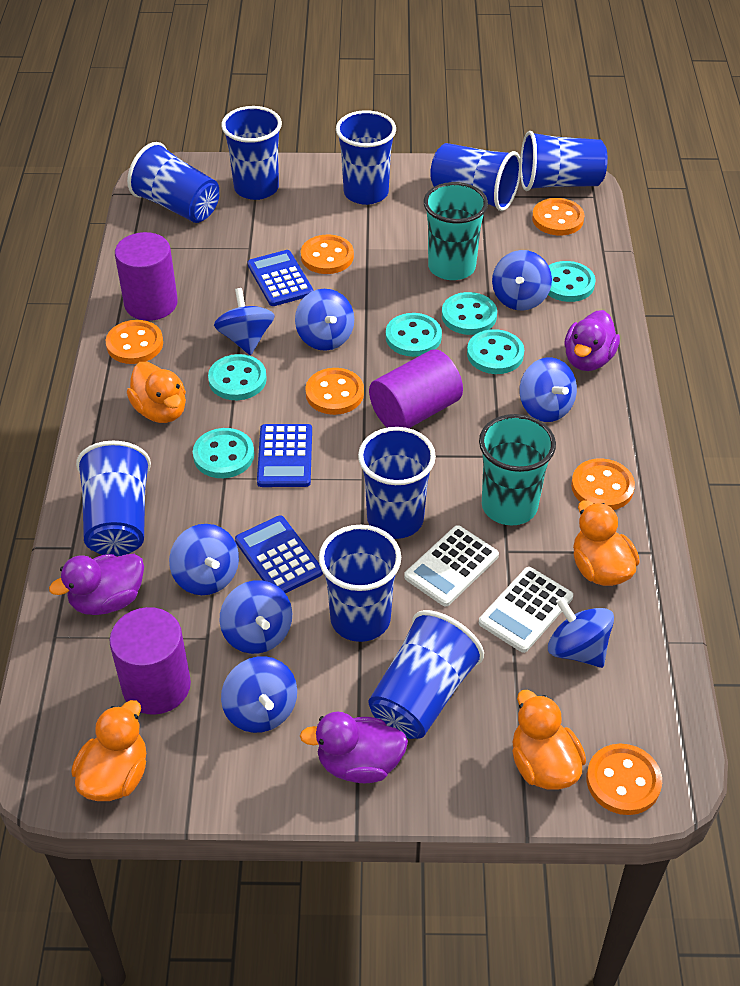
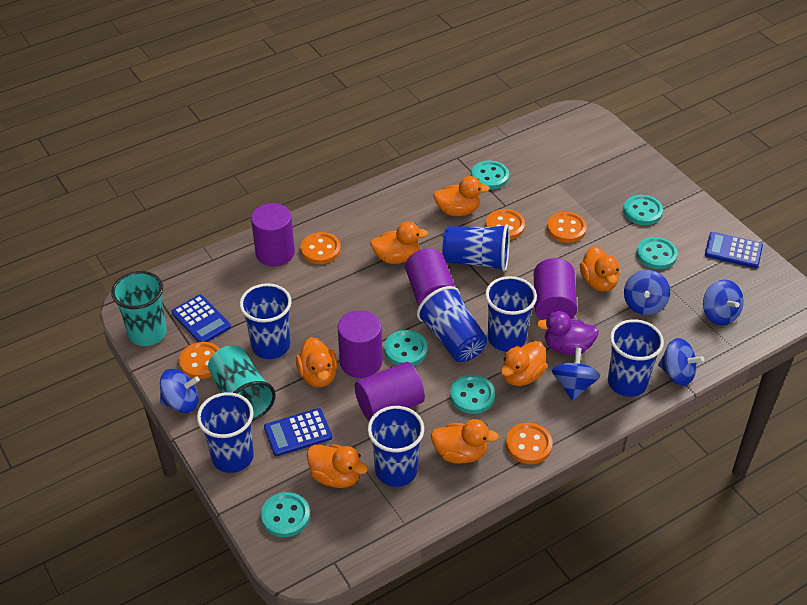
blue cup: [76,441,151,556] [127,142,219,223] [221,106,282,200] [319,525,401,642] [336,110,396,205] [358,427,436,539] [368,610,484,739] [430,143,521,211] [520,131,608,191] = 9 -> [197,392,254,473] [239,283,292,359] [368,406,424,487] [417,286,487,362] [443,224,510,271] [485,276,537,352] [608,319,664,397] = 7
blue spinning top: [169,524,239,595] [214,288,274,355] [219,580,292,654] [221,656,297,733] [295,289,354,351] [492,250,552,310] [519,358,577,422] [548,597,614,668] = 8 -> [160,369,200,413] [552,347,600,401] [624,270,670,315] [658,338,704,386] [703,280,744,325] = 5
orange button: [106,320,163,364] [301,234,354,274] [305,368,364,415] [532,198,584,236] [571,458,635,510] [586,744,662,815] = 6 -> [179,342,220,379] [301,232,341,264] [486,209,525,240] [506,423,553,464] [547,212,587,243] = 5
orange duck: [71,700,146,801] [127,362,186,423] [512,690,586,789] [573,500,640,586] = 4 -> [296,337,338,387] [307,444,368,488] [370,222,428,264] [431,419,499,464] [433,176,490,216] [501,341,547,386] [580,246,620,292] = 7
purple cylinder: [109,607,191,715] [115,232,178,321] [369,349,463,428] = 3 -> [251,203,295,267] [338,310,382,378] [355,362,425,421] [405,248,455,306] [534,258,577,320] = 5
purple duck: [49,554,144,615] [300,712,408,783] [564,310,620,371] = 3 -> [536,311,599,355] = 1
white calculator: [404,525,499,607] [479,567,573,653] = 2 -> none = 0

